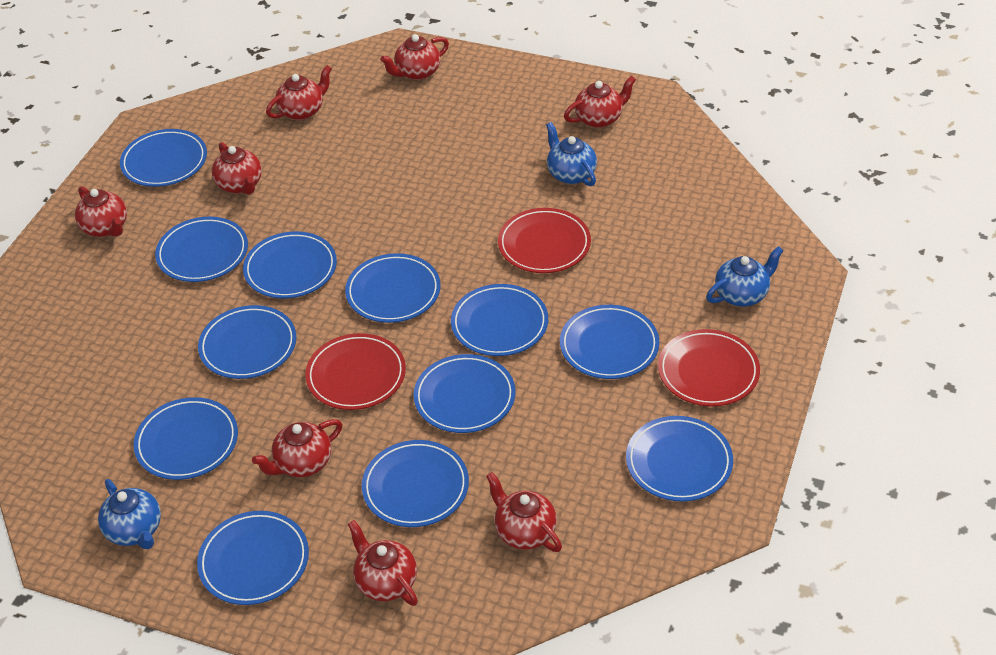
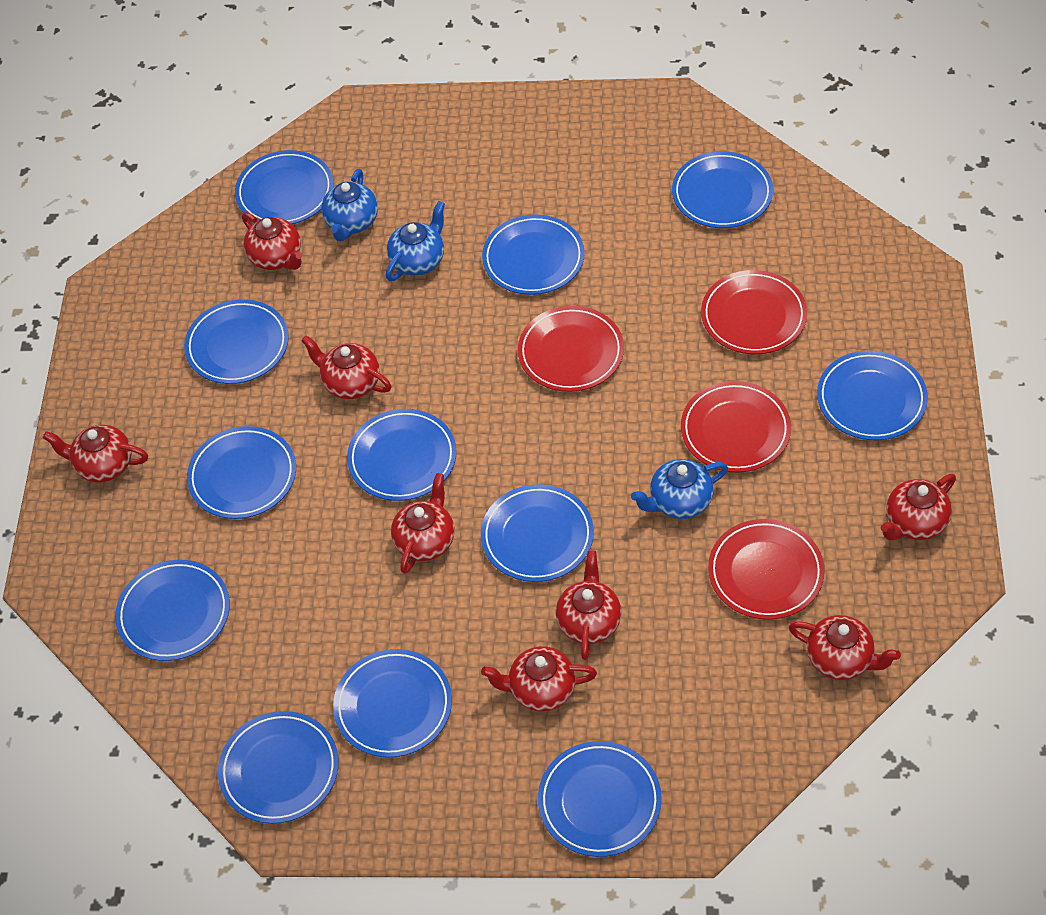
red plate: [305,333,406,410] [498,208,591,273] [658,329,760,406] = 3 -> [518,306,624,392] [681,381,791,473] [701,270,807,354] [708,519,825,620] = 4

